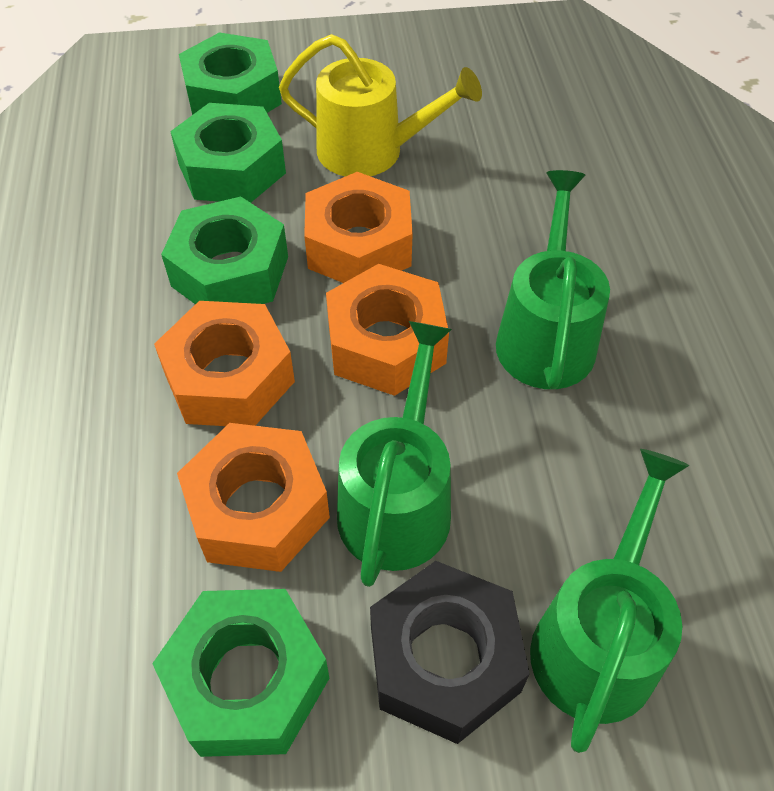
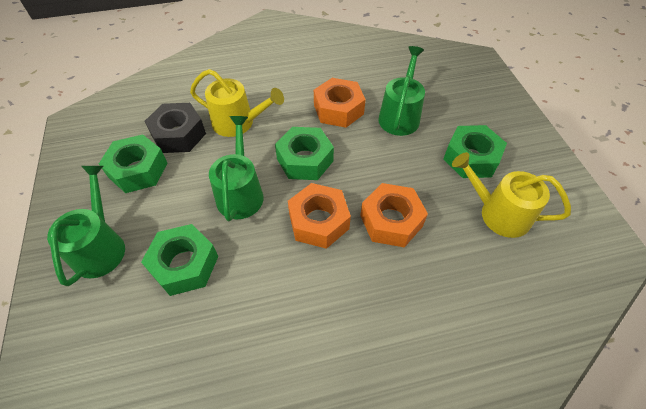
orange nut: [154,301,295,426] [177,423,330,572] [304,172,413,283] [326,264,449,396] = 4 -> [288,183,351,249] [314,78,366,128] [360,183,428,248] = 3
yellow watering can: [279,34,482,176] = 1 -> [190,69,284,137] [452,152,571,238] = 2

